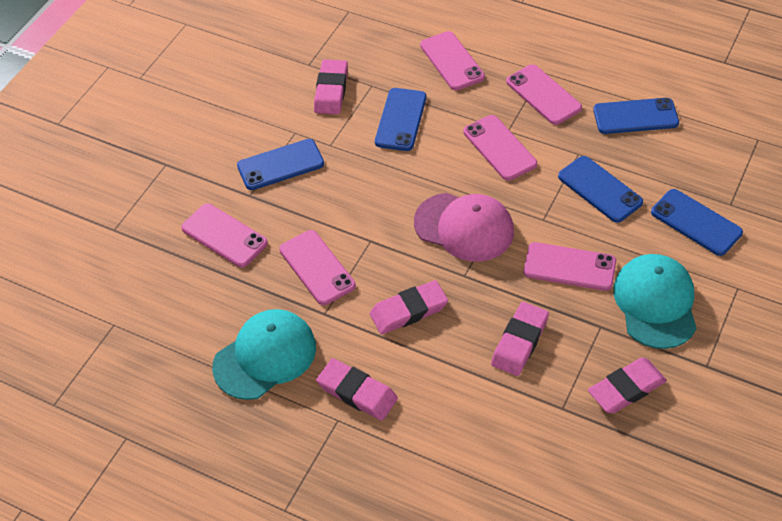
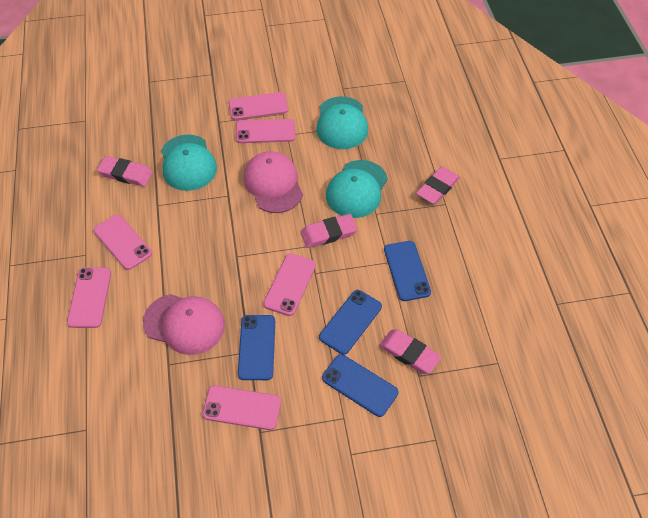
blue phone: [237,139,324,190] [375,88,426,151] [558,156,643,223] [593,98,679,134] [651,189,743,256] = 5 -> [238,315,275,380] [319,290,382,355] [322,354,399,417] [384,241,431,301] = 4
pink cap: [414,193,514,262] = 1 -> [143,294,225,355] [243,151,303,213] = 2
pink eraser: [314,59,348,114] [316,358,398,421] [370,280,448,334] [491,302,549,376] [588,358,667,414] = 5 -> [97,156,153,187] [301,214,358,248] [379,329,441,374] [416,166,460,204] = 4
turquoise cap: [212,309,316,400] [613,254,697,349] = 2 -> [161,135,217,191] [316,96,368,149] [326,160,388,218] = 3

